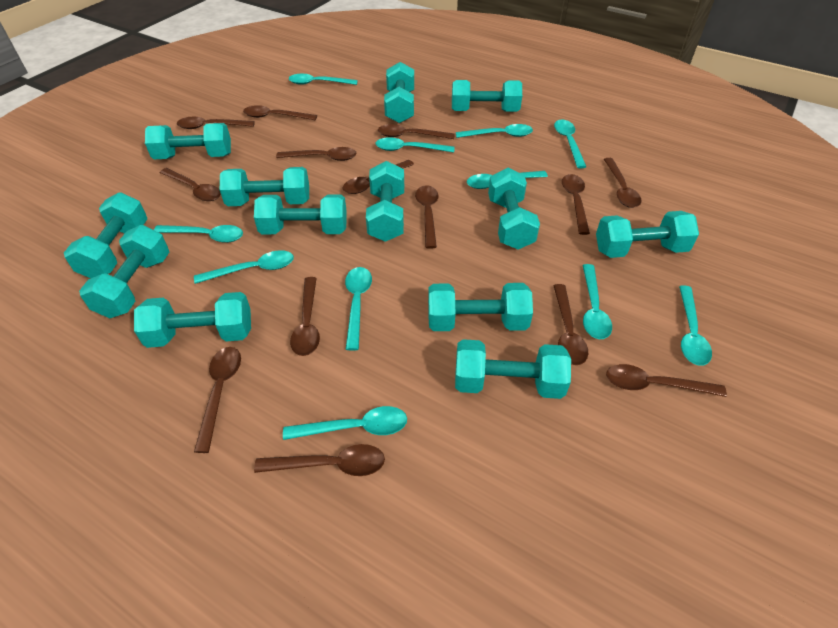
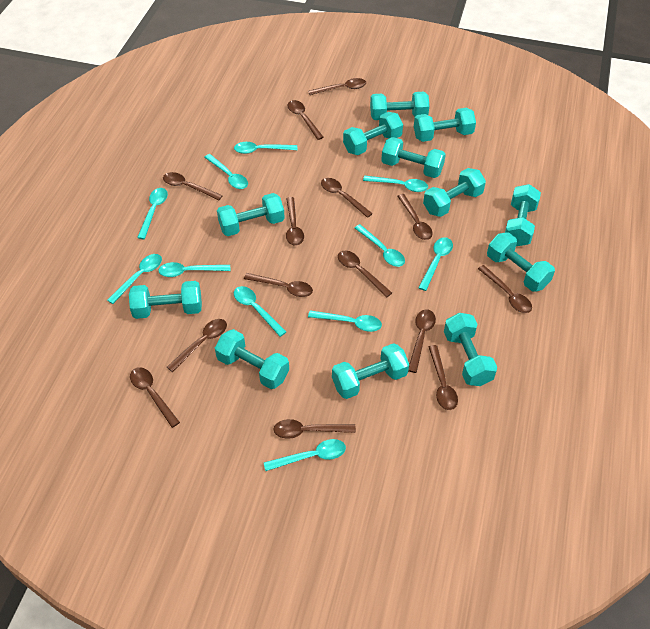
turquoise dumbbell: [64,193,147,278] [79,225,169,318] [134,292,251,348] [145,123,231,159] [220,167,309,206] [254,194,347,234] [366,161,404,242] [384,62,414,123] [428,283,533,331] [452,80,522,112] [455,339,571,399] [488,168,540,249] [596,211,699,258] = 13 -> [129,281,202,319] [215,329,289,389] [217,193,285,236] [332,343,409,399] [343,112,403,155] [370,92,429,120] [381,137,446,178] [414,108,476,142] [423,168,486,217] [444,313,497,386] [487,233,555,292] [505,184,541,246] = 12

